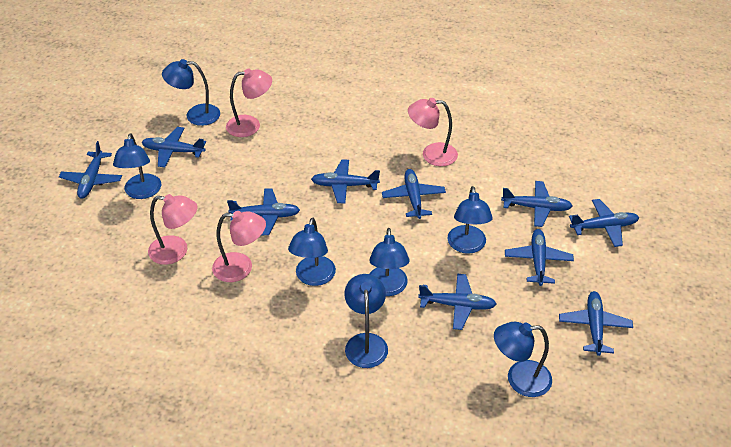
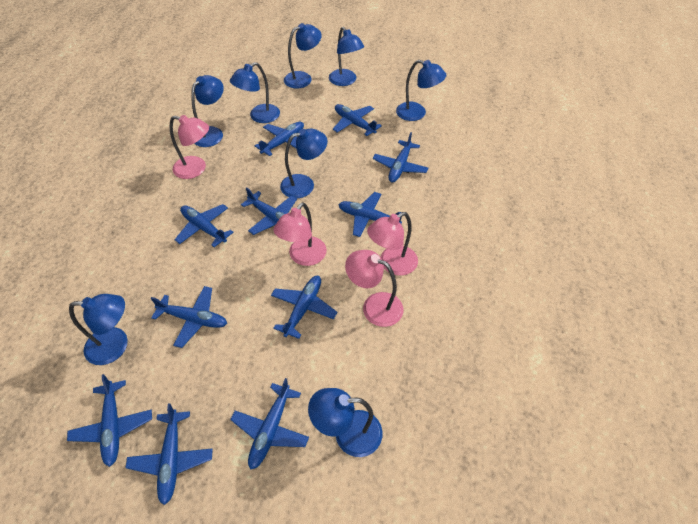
blue lamp: [113,133,161,199] [162,59,220,126] [288,218,336,286] [344,274,388,368] [369,228,410,296] [448,186,493,254] [494,322,552,397] = 7 -> [69,294,128,365] [191,75,224,147] [230,62,280,123] [280,129,327,198] [284,23,322,89] [308,388,383,457] [329,27,364,86] [396,60,446,121] = 8
blue plane: [59,141,122,199] [142,127,206,167] [227,189,300,235] [311,159,380,203] [382,169,446,219] [418,273,496,330] [501,181,572,227] [505,229,574,286] [559,291,633,356] [569,199,639,247] = 10 -> [67,374,152,467] [125,403,213,505] [150,286,227,348] [174,204,234,247] [230,378,309,469] [241,187,297,235] [255,121,304,156] [271,276,337,339] [333,104,382,136] [338,192,402,237] [373,132,428,182] = 11

